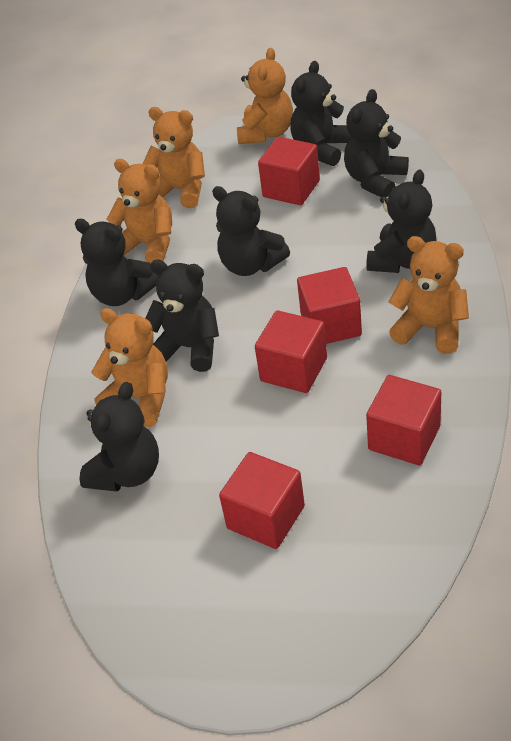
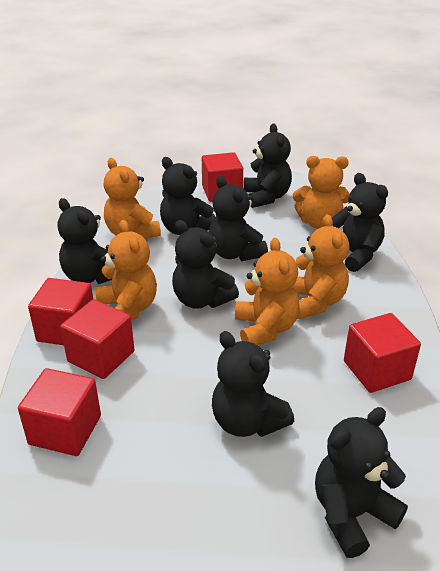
black teddy bear: [75,219,159,306] [79,382,159,492] [145,260,219,372] [212,186,290,276] [290,61,351,166] [344,89,409,198] [366,169,436,273] = 7 -> [58,198,112,284] [160,157,215,235] [172,220,239,309] [209,176,268,261] [212,331,294,437] [243,123,292,208] [315,407,408,558] [332,173,388,272] = 8

